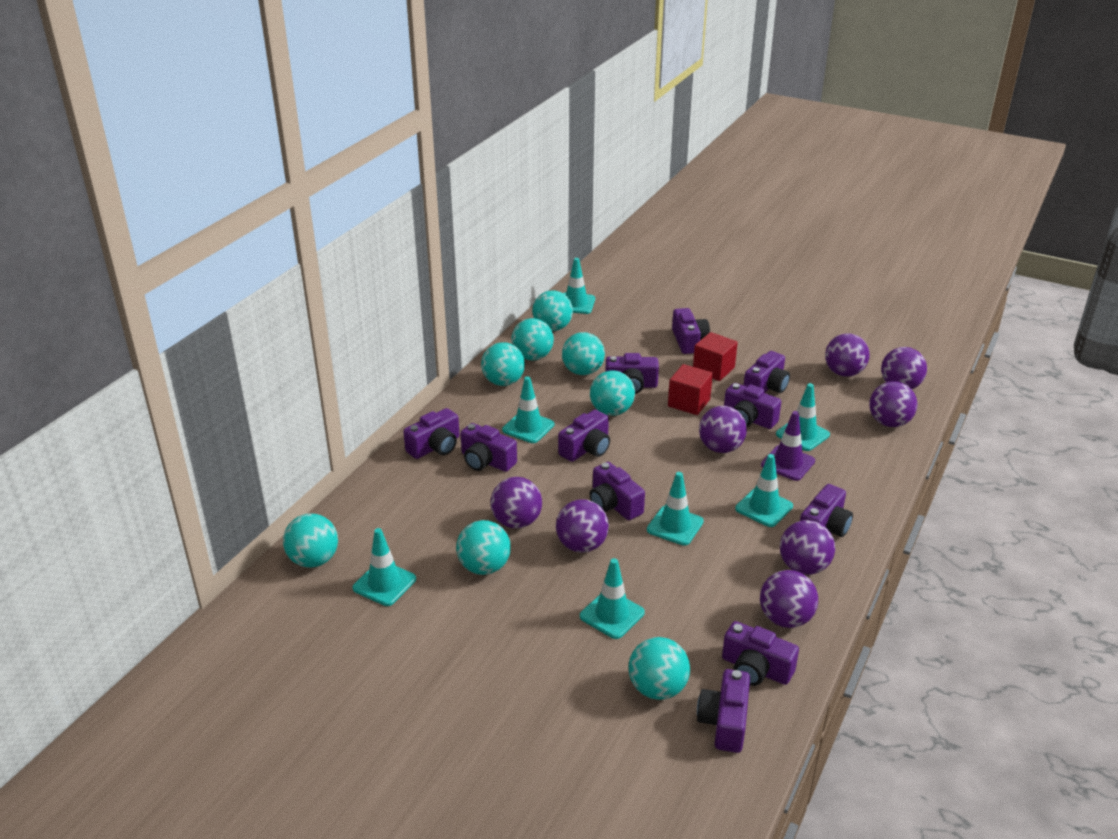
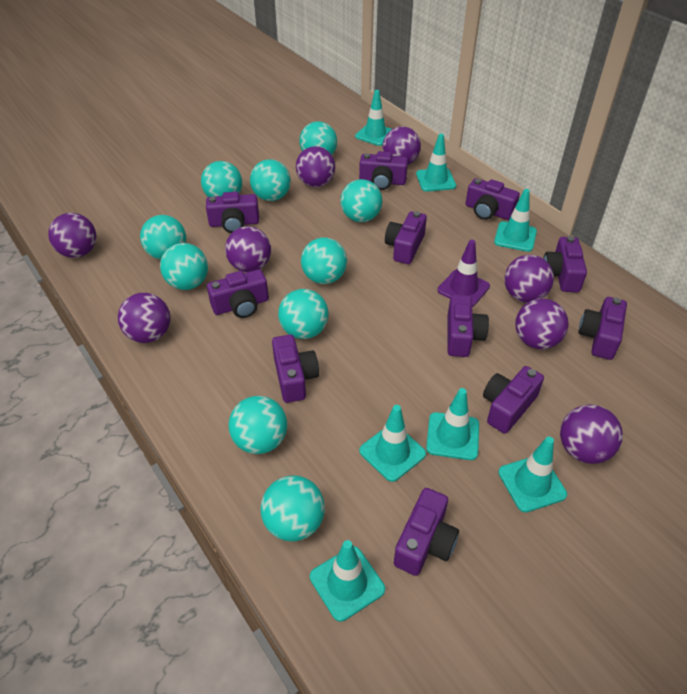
red cube: [668,364,713,415] [693,332,738,381] = 2 -> none = 0
turquoise ball: [283,513,338,568] [456,520,511,575] [481,342,525,386] [511,318,554,360] [532,290,573,331] [562,332,605,375] [590,370,635,416] [629,637,690,700] = 8 -> [140,215,186,260] [160,243,208,290] [201,161,242,197] [229,396,287,454] [250,159,291,201] [260,475,325,541] [278,289,328,339] [299,121,337,155] [301,237,347,284] [340,179,382,222] = 10

